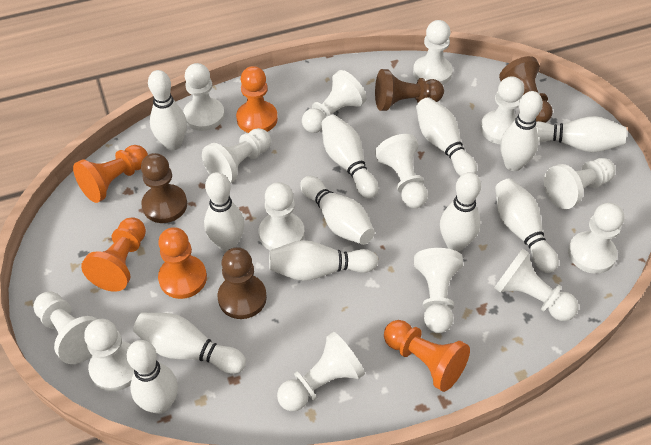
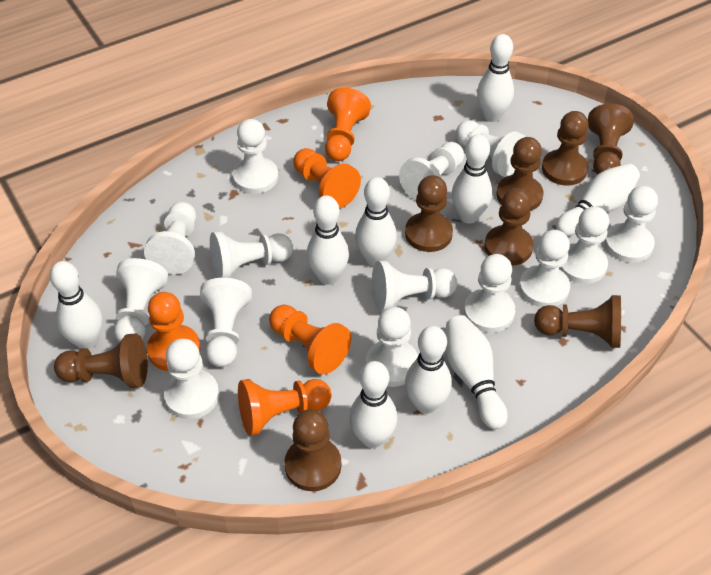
brown pawn: [141,153,187,223] [218,247,267,319] [375,69,444,111] [499,56,553,123] = 4 -> [54,333,148,388] [284,409,341,491] [405,175,453,252] [485,189,534,266] [496,137,543,211] [534,295,621,348] [542,111,589,186] [588,104,633,175] = 8
white bowling pin: [127,340,178,414] [133,312,246,374] [148,70,187,150] [204,172,244,251] [269,240,378,281] [300,176,375,245] [321,115,378,199] [416,97,477,176] [440,172,481,251] [495,178,559,273] [500,91,543,171] [536,116,627,152] = 12 -> [50,261,103,350] [307,195,349,285] [349,361,397,448] [355,177,397,266] [405,326,452,414] [446,315,508,429] [452,134,492,224] [477,34,514,122] [556,163,640,236] = 9

